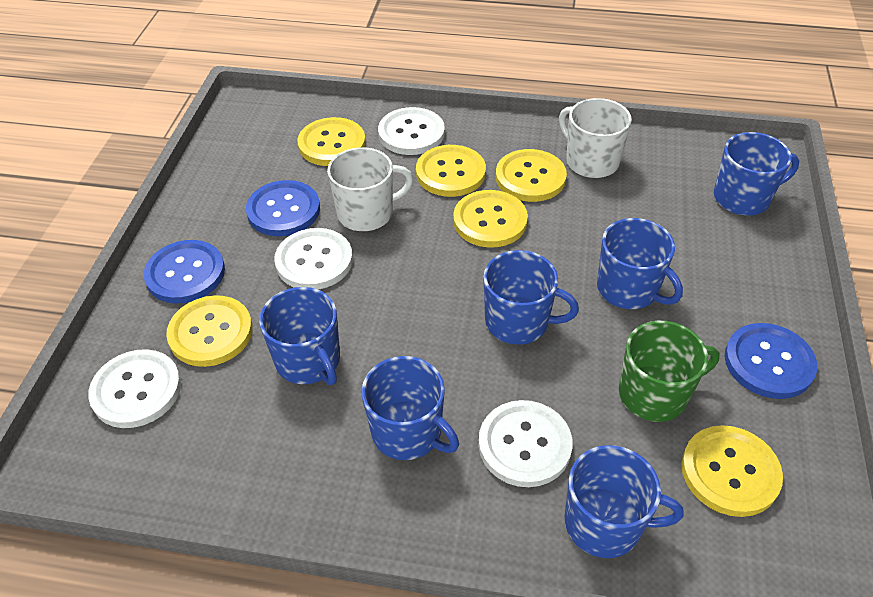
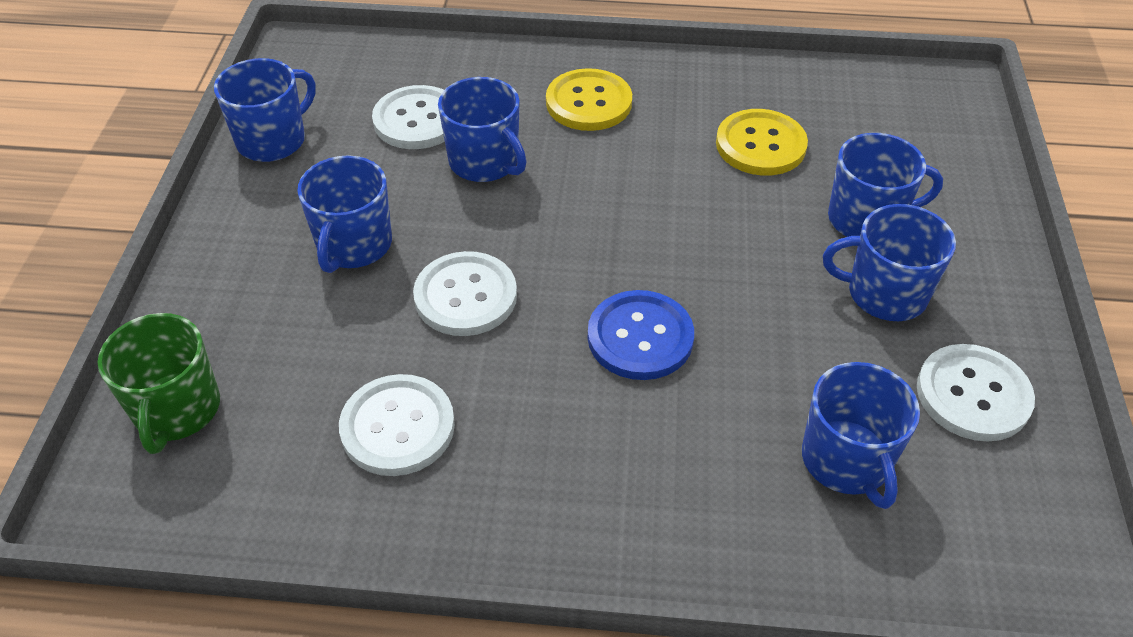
blue button: [144,240,225,303] [246,180,320,237] [725,323,817,399] = 3 -> [588,290,694,380] = 1
white mug: [327,147,413,231] [559,98,632,178] = 2 -> none = 0
yellow button: [166,295,253,367] [297,117,366,166] [416,145,486,197] [453,190,528,248] [496,149,567,202] [681,425,783,517] = 6 -> [546,68,632,131] [716,109,808,176] = 2

